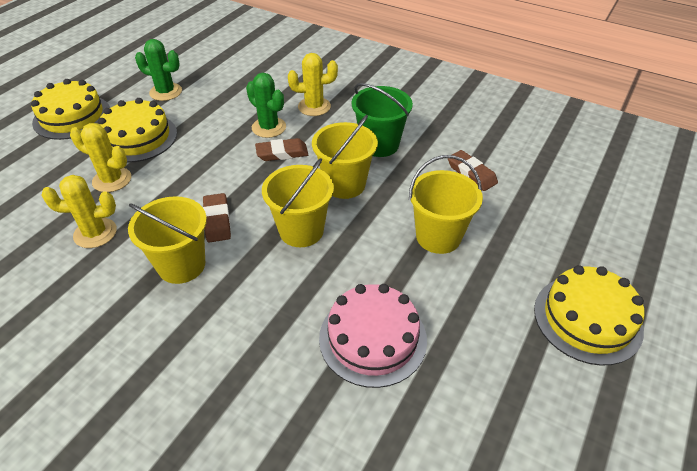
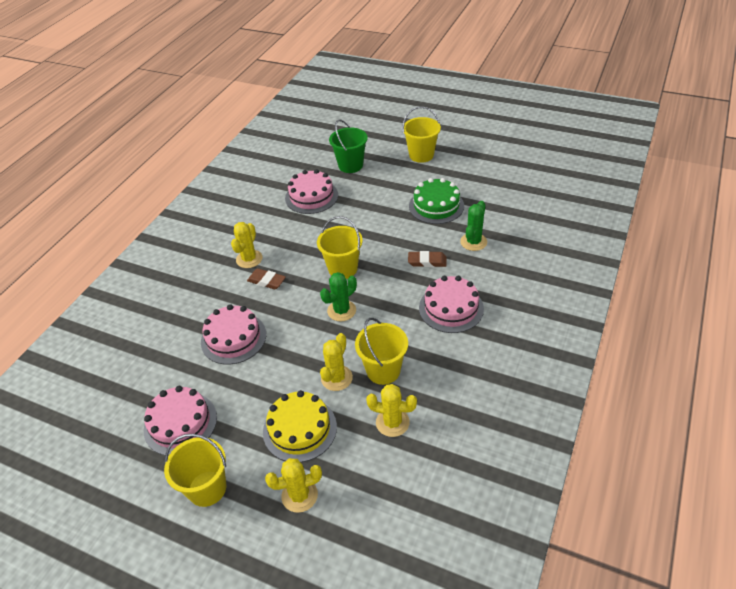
brown eraser: [203,193,231,243] [255,138,308,161] [448,150,498,191] = 3 -> [247,268,286,289] [408,251,447,267] = 2
green cake: none = 0 -> [409,178,464,224] = 1
pink cake: [319,284,427,388] = 1 -> [144,386,217,456] [201,304,266,365] [285,169,338,214] [419,276,484,333] = 4
yellow cactus: [41,175,117,248] [70,123,131,192] [288,53,338,116] = 3 -> [231,222,262,268] [265,458,322,513] [320,333,353,391] [366,384,417,437] = 4
yellow cake: [31,79,110,140] [98,98,177,163] [534,265,644,366] = 3 -> [263,390,337,462] = 1

